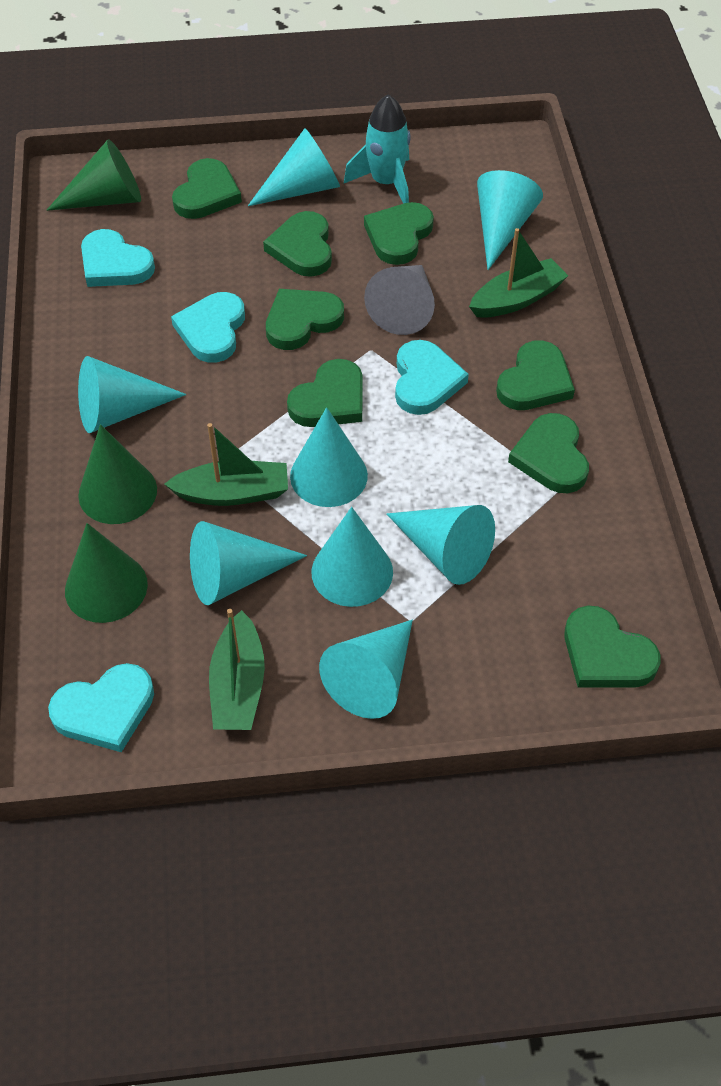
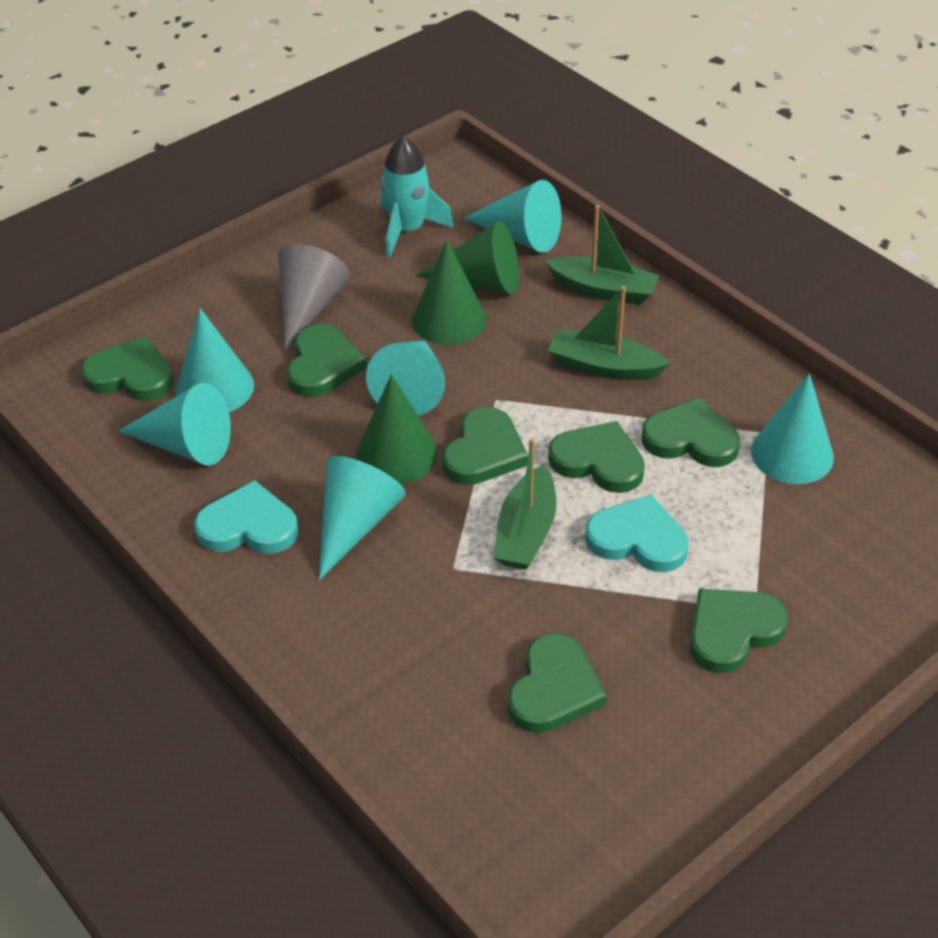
green heart: [172,158,242,219] [263,211,332,277] [266,289,344,350] [287,359,363,427] [364,202,434,265] [496,340,575,410] [508,413,589,493] [564,606,661,688] = 8 -> [81,337,174,401] [287,324,367,397] [442,407,528,485] [508,633,607,733] [548,421,645,493] [642,398,740,467] [690,589,788,673] = 7
turquoise cone: [78,356,186,433] [190,521,307,605] [248,128,340,206] [290,407,368,507] [311,507,393,607] [319,620,413,719] [387,505,495,585] [477,170,543,270] = 8 -> [118,383,231,466] [176,308,254,412] [319,456,406,580] [366,340,445,416] [463,180,562,253] [751,374,834,484] = 6
turquoise heart: [48,663,154,752] [81,229,155,287] [171,292,245,363] [395,340,469,415] = 4 -> [195,480,298,554] [585,495,689,572] = 2

